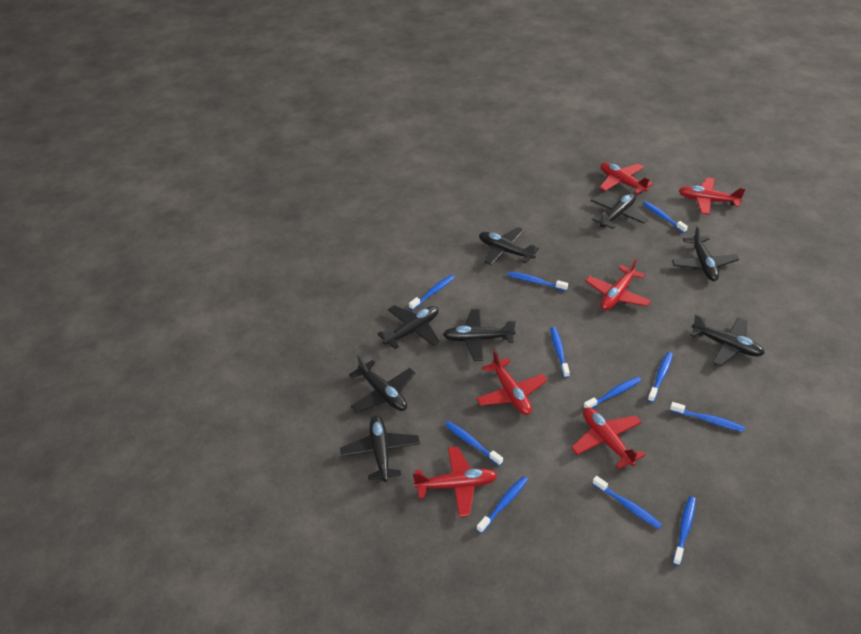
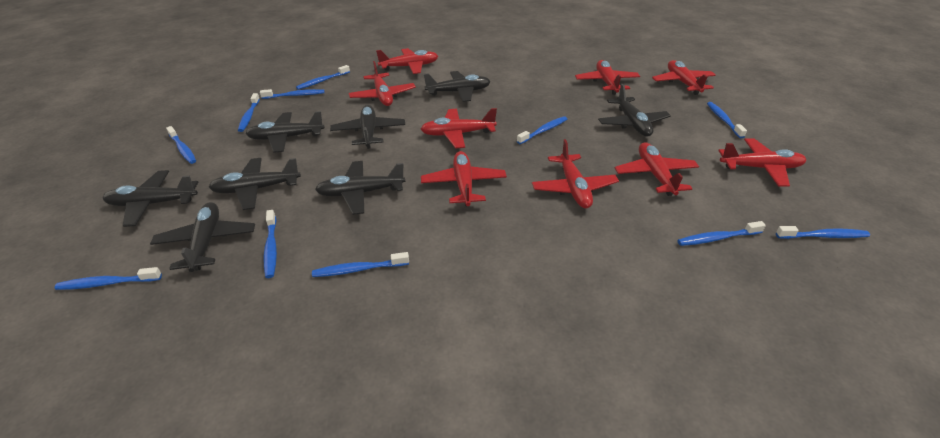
red plane: [413,446,497,517] [476,350,548,415] [571,407,645,469] [585,258,651,310] [599,162,653,194] [679,177,746,215] = 6 -> [348,61,416,106] [376,48,438,74] [421,108,497,149] [421,151,507,206] [532,139,619,208] [575,60,640,95] [614,142,699,196] [652,60,716,95] [718,138,806,186] = 9

